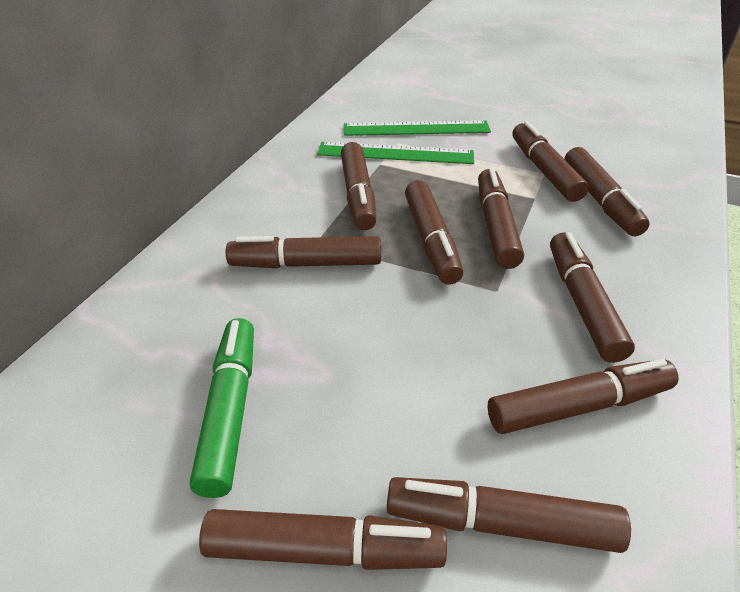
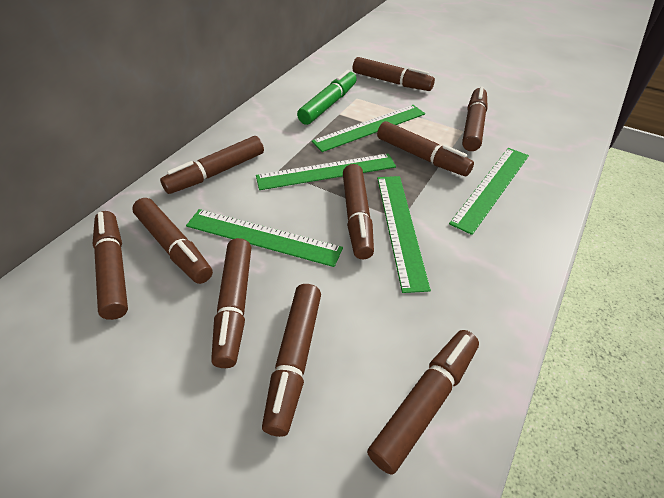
green ruler: [317,142,474,164] [344,120,491,136] = 2 -> [186,209,343,267] [256,153,396,190] [312,105,425,152] [377,176,431,293] [449,148,529,235] = 5

